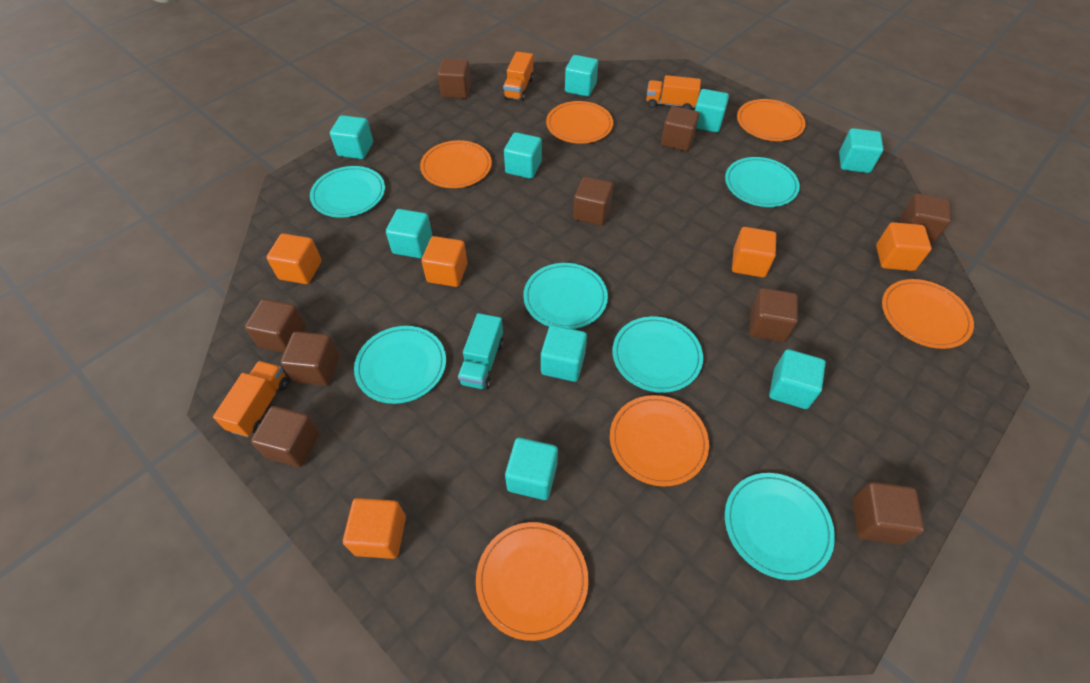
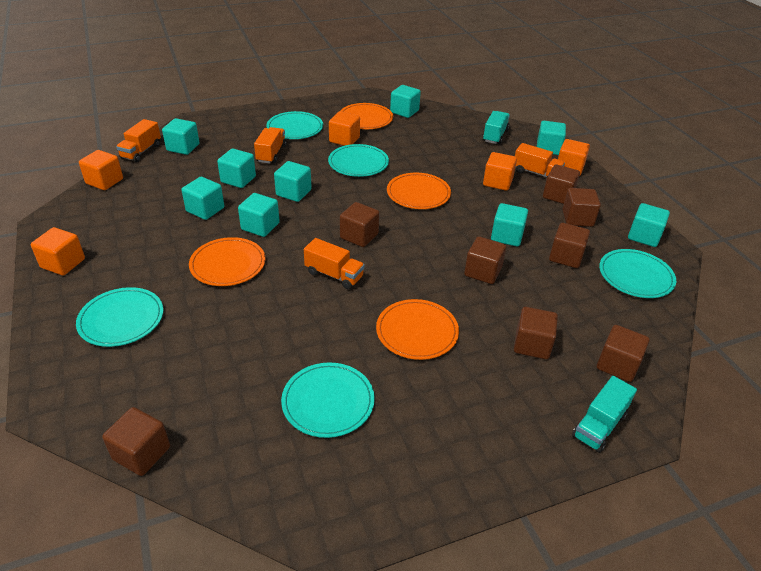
brown cube: [245,299,306,353] [251,406,320,467] [281,332,339,386] [438,59,471,99] [573,177,613,226] [661,106,699,151] [749,288,798,342] [852,482,924,544] [900,194,951,243] = 9 -> [102,407,170,476] [340,202,379,247] [464,236,506,284] [514,307,558,359] [543,164,580,204] [549,223,590,268] [563,188,601,227] [597,325,649,382] = 8
orange plate: [420,140,492,188] [476,522,589,641] [546,101,613,144] [610,395,709,487] [737,99,806,141] [882,279,974,349] = 6 -> [189,237,265,286] [340,103,393,129] [376,299,459,360] [387,173,451,209] = 4
orange truck: [213,361,289,437] [503,52,534,101] [646,75,701,110] = 3 -> [116,119,161,162] [254,127,286,164] [304,238,365,289] [515,143,565,177] = 4
turquoise plate: [310,166,385,218] [354,326,446,404] [523,263,608,329] [612,316,703,393] [725,157,800,207] [725,473,835,580] = 6 -> [76,287,164,347] [266,111,323,139] [281,363,375,438] [328,144,389,177] [599,249,676,298] = 5
turquoise truck: [458,313,504,390] = 1 -> [483,111,510,144] [572,376,637,453] = 2

